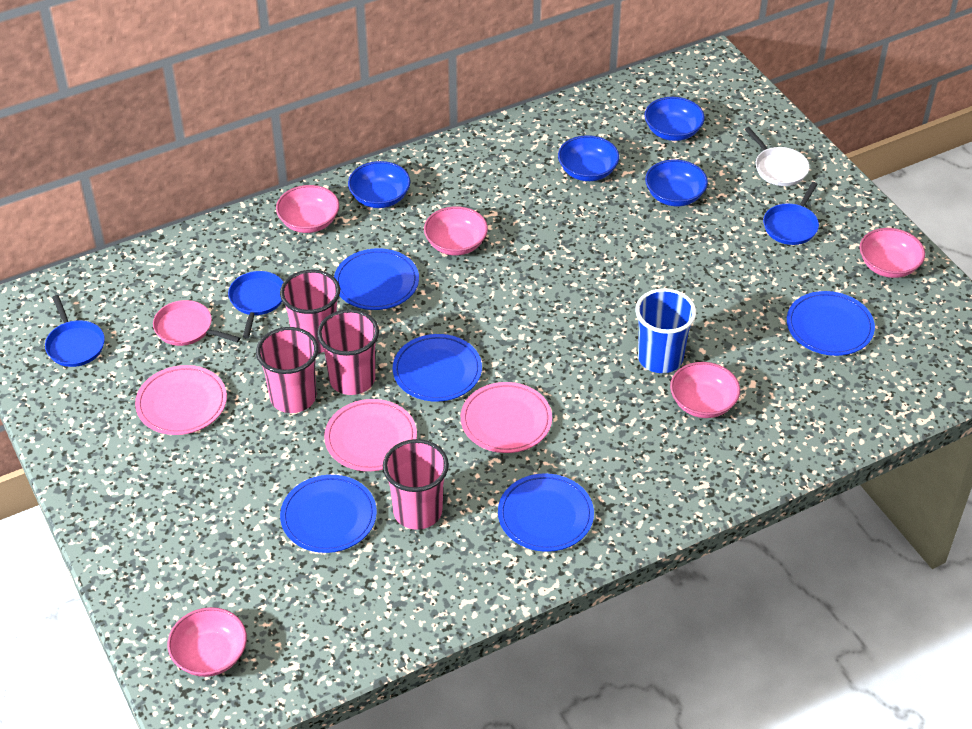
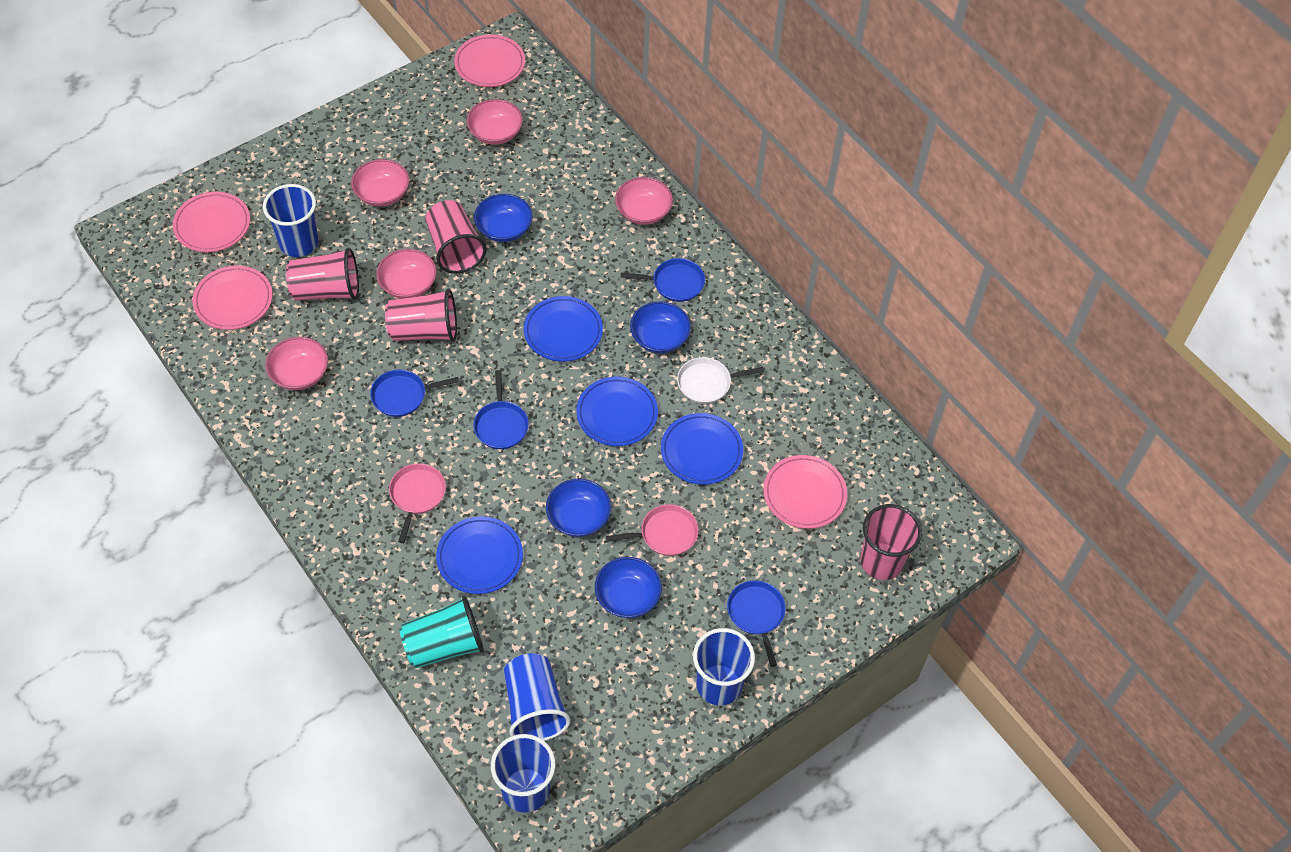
blue cup: [635,288,696,373] = 1 -> [263,184,319,257] [491,734,556,812] [504,653,571,741] [693,628,755,705] = 4
blue pan: [45,295,105,367] [228,271,283,338] [763,182,819,245] = 3 -> [370,370,459,417] [474,370,529,449] [621,258,705,302] [727,580,786,667] = 4
blue plate: [280,475,377,553] [334,248,419,310] [393,334,482,402] [498,473,594,552] [787,291,875,356] = 5 -> [436,516,523,594] [524,296,603,362] [576,377,658,446] [661,413,743,485] = 4
pink pan: [153,300,240,346] = 1 -> [389,463,446,543] [606,504,698,556] = 2
pink plate: [135,365,227,435] [324,399,417,471] [461,382,552,453] = 3 -> [173,192,250,252] [193,266,273,330] [454,34,525,87] [763,455,847,529] = 4
turquoise cup: none = 0 -> [399,596,484,668] = 1

